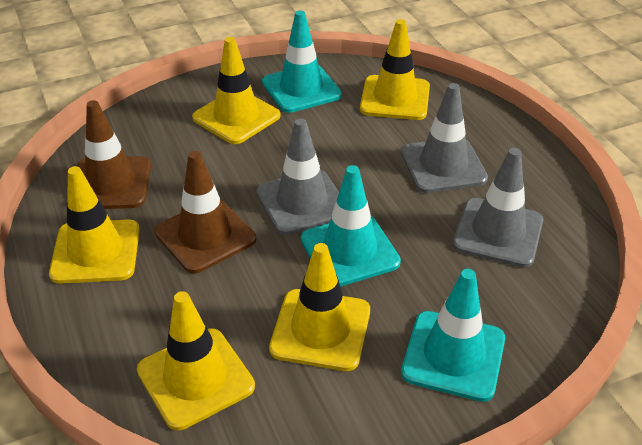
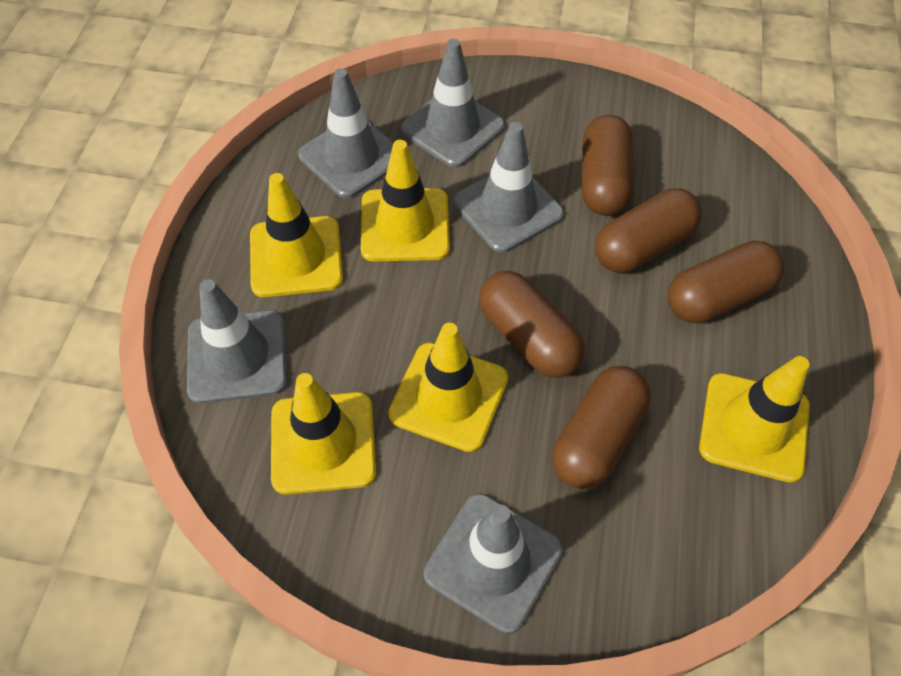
brown capsule: none = 0 -> [479,271,585,378] [552,366,651,489] [582,115,634,216] [595,188,702,273] [667,241,784,323] = 5
brown traffic cone: [77,100,151,209] [154,151,256,273] = 2 -> none = 0
grey traffic cone: [256,118,339,235] [401,83,488,193] [453,148,543,267] = 3 -> [187,279,287,404] [298,68,394,198] [400,39,505,168] [424,493,563,634] [453,122,564,253] = 5
turquoise traffic cone: [262,10,342,113] [301,165,401,287] [401,269,505,402] = 3 -> none = 0

